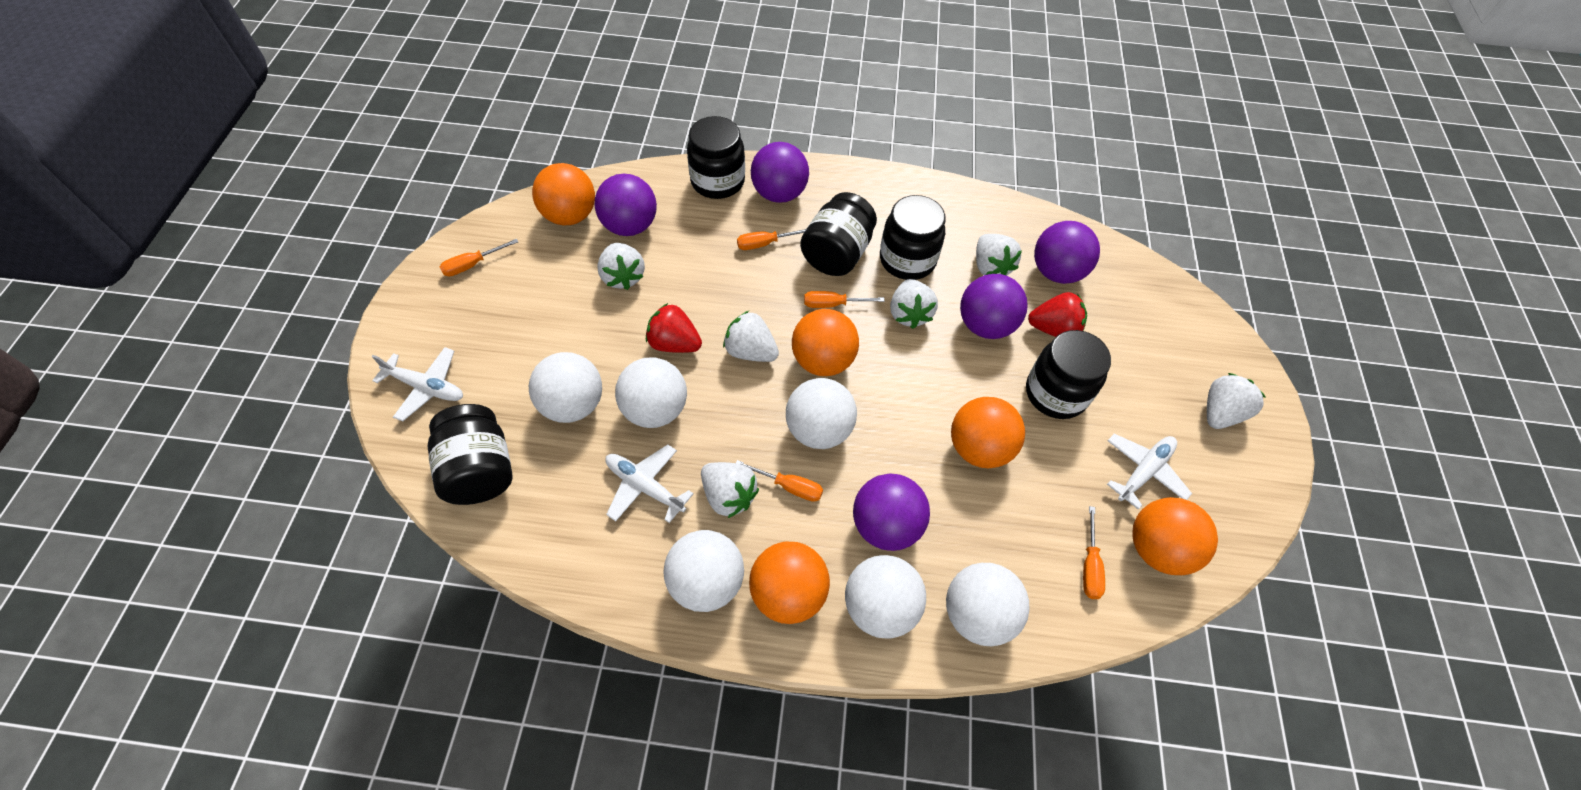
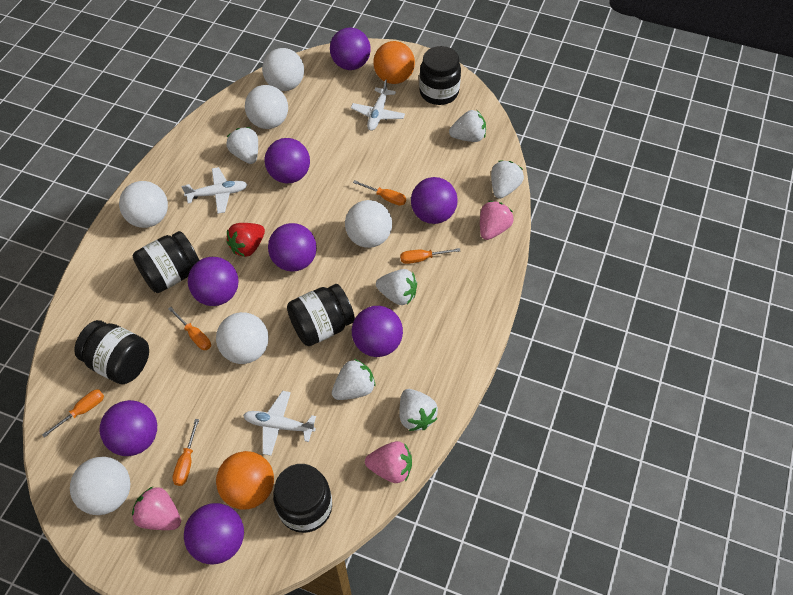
orange ball: [532,163,595,225] [749,542,830,624] [792,309,859,376] [951,397,1025,468] [1132,497,1218,575] = 5 -> [216,451,274,510] [373,41,415,84] = 2
pink strawberry: none = 0 -> [132,487,181,530] [365,441,412,483] [480,201,514,240] = 3
purple ball: [595,174,657,236] [751,142,809,203] [853,473,930,551] [960,274,1028,339] [1034,221,1100,284] = 5 -> [100,400,157,456] [184,503,244,565] [188,257,238,306] [265,138,310,183] [268,223,317,272] [330,28,371,70] [352,306,403,357] [411,177,458,224] = 8
red strawberry: [646,303,702,353] [1028,292,1087,337] = 2 -> [226,223,265,257] = 1

